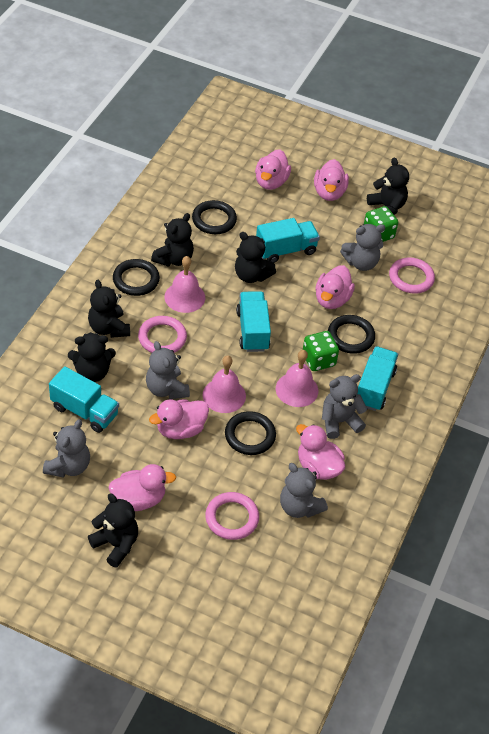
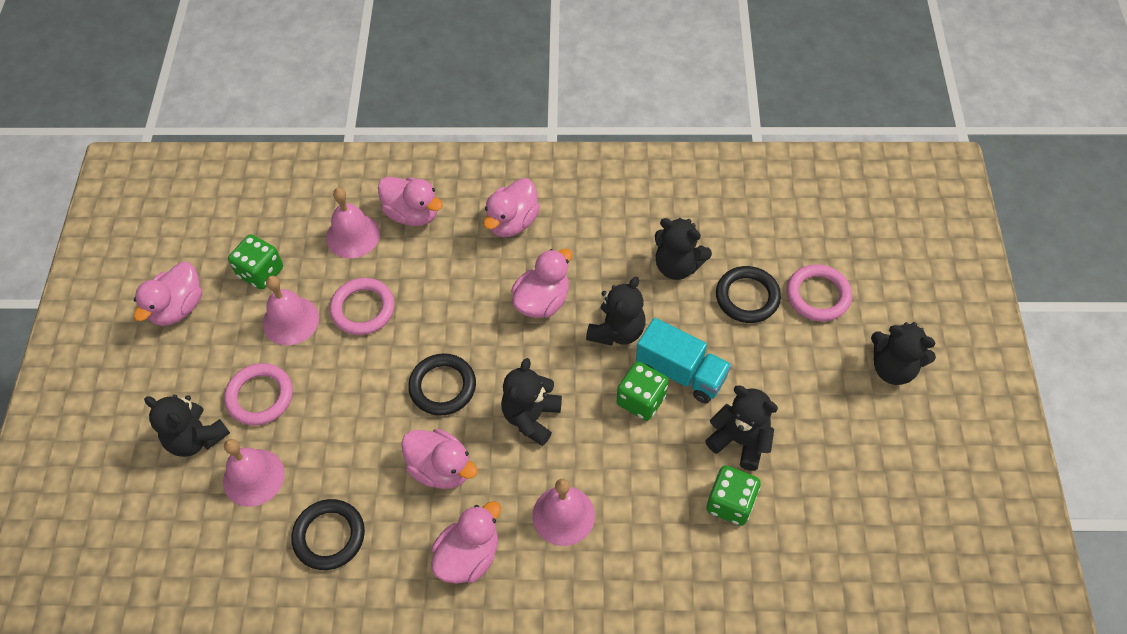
black ring: [113,259,160,296] [192,200,237,234] [225,411,276,455] [328,315,375,354] = 4 -> [291,499,365,570] [408,353,476,416] [716,266,781,323] = 3
green dice: [303,331,339,371] [364,206,398,242] = 2 -> [228,234,283,290] [617,361,669,421] [706,465,761,526] = 3
grey teddy bear: [43,419,90,478] [146,341,190,399] [280,463,328,518] [322,374,368,439] [340,224,385,271] = 5 -> none = 0
pink bell: [164,256,205,313] [203,355,246,413] [276,350,318,407] = 3 -> [223,439,285,507] [263,276,319,346] [326,188,380,258] [532,479,595,546] = 4
turquoise truck: [49,366,119,433] [236,291,271,352] [256,218,320,263] [357,346,398,411] = 4 -> [636,318,731,403] = 1

